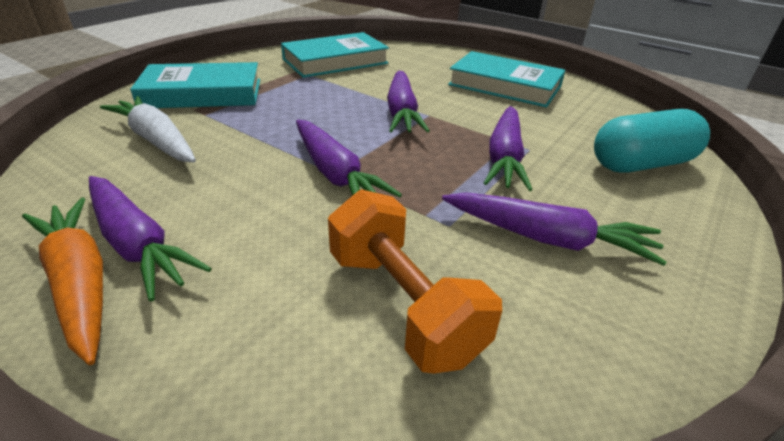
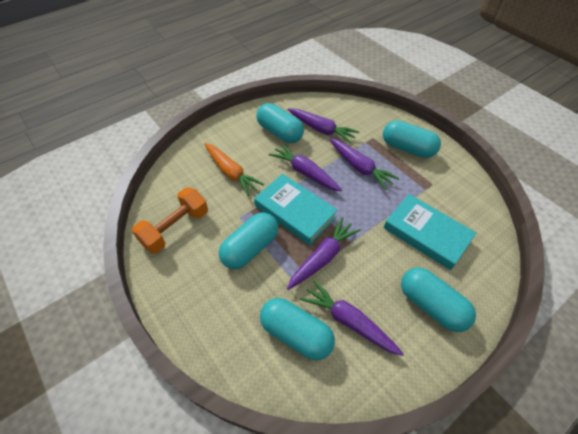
turquoise book: [130,62,260,108] [281,32,389,78] [448,51,565,107] = 3 -> [254,174,338,245] [383,194,476,270] = 2
turquoise capsule: [594,109,710,173] = 1 -> [219,212,278,269] [257,103,304,143] [260,298,335,360] [383,120,441,158] [401,267,476,332] = 5
white carrot: [100,96,196,162] = 1 -> none = 0

